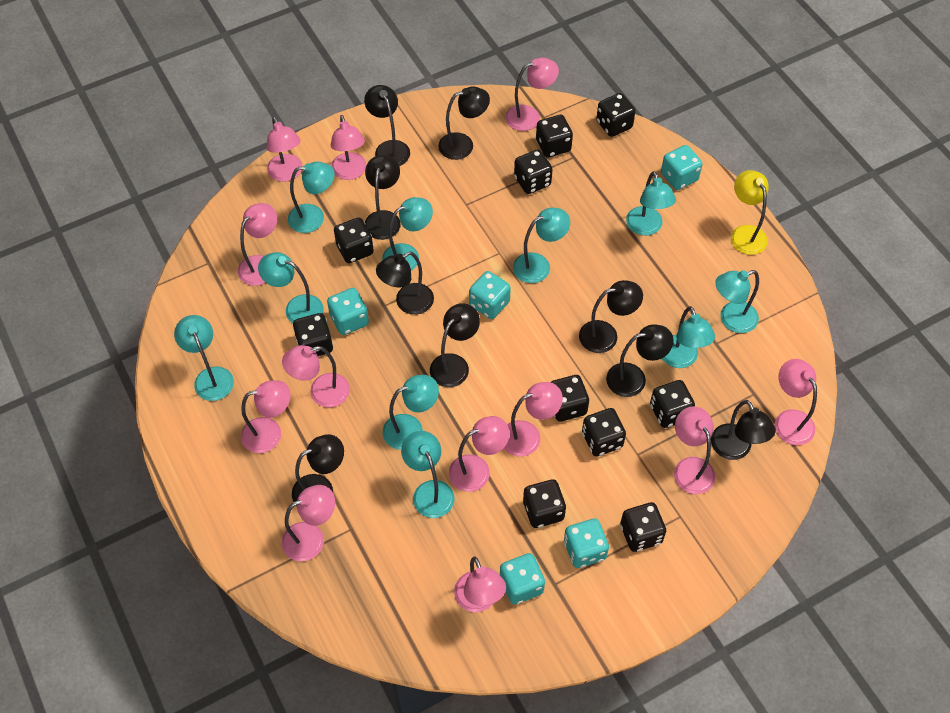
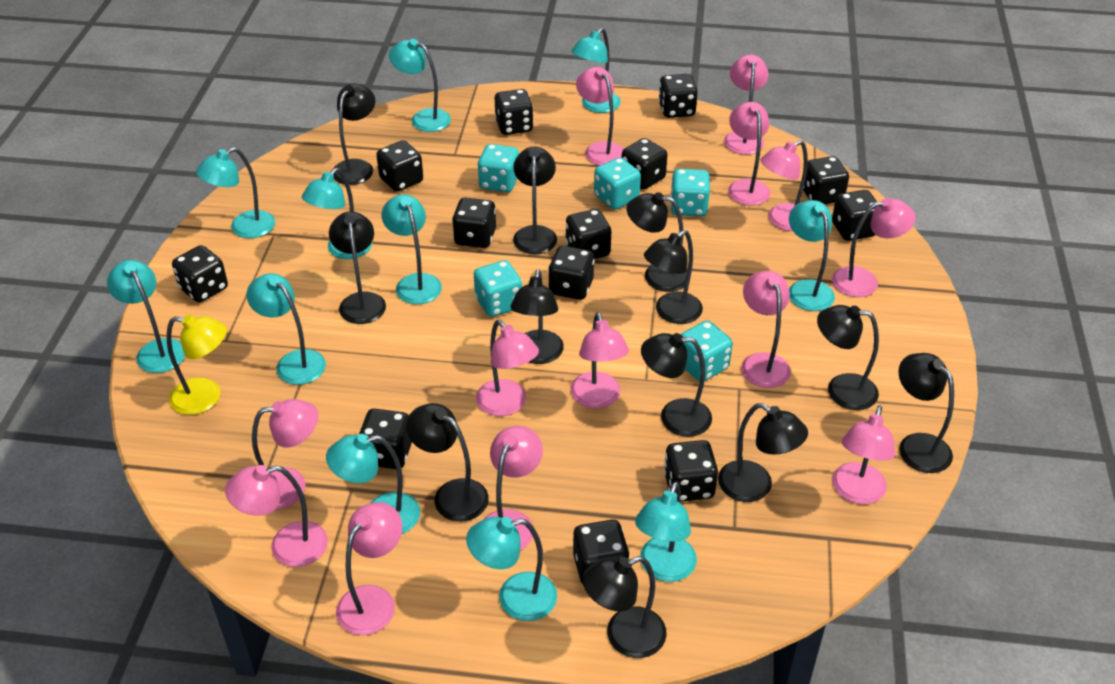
black dice: [293,313,333,356] [334,217,374,263] [514,149,553,194] [523,479,566,528] [536,115,573,158] [550,375,589,422] [582,408,626,457] [596,93,635,137] [620,502,666,552] [650,380,695,428] = 10 -> [172,245,228,303] [359,408,412,469] [376,140,423,192] [452,197,496,248] [495,89,533,135] [548,246,595,300] [566,209,611,259] [573,520,630,584] [622,138,668,189] [658,74,698,118] [664,440,718,502] [803,156,849,204] [832,190,877,241] = 13
black lamp: [292,434,344,506] [364,85,410,166] [365,155,401,240] [376,252,434,315] [430,303,480,387] [438,87,490,160] [579,280,643,353] [606,324,673,397] [711,400,776,460] = 9 -> [329,211,386,324] [333,83,375,185] [406,403,489,522] [510,269,564,364] [513,147,557,254] [582,556,667,658] [626,192,688,292] [641,333,712,437] [644,230,703,324] [718,403,808,502] [817,305,879,410] [899,353,954,473] = 12
pink lamp: [238,203,277,286] [241,381,291,453] [266,117,302,182] [282,345,350,407] [282,485,335,561] [331,115,367,180] [449,416,510,492] [454,557,506,612] [504,382,563,457] [505,57,559,131] [674,407,715,494] [775,359,817,445] = 12 -> [225,465,328,567] [252,399,318,510] [336,502,402,635] [476,320,539,416] [483,426,543,551] [570,312,629,408] [576,67,624,166] [724,55,769,155] [728,102,770,206] [741,271,791,388] [760,140,808,231] [832,198,916,297] [832,406,895,504] = 13
turquoise lamp: [174,315,234,401] [258,252,323,323] [288,161,335,233] [382,197,433,271] [382,375,439,450] [401,431,455,518] [513,207,570,283] [626,171,676,236] [662,306,715,368] [715,270,759,333] = 10 -> [107,260,185,373] [196,147,275,238] [246,273,326,385] [302,168,372,259] [326,434,420,534] [382,194,442,304] [389,39,451,132] [466,517,557,621] [571,28,621,113] [635,482,697,582] [789,200,835,311] = 11

